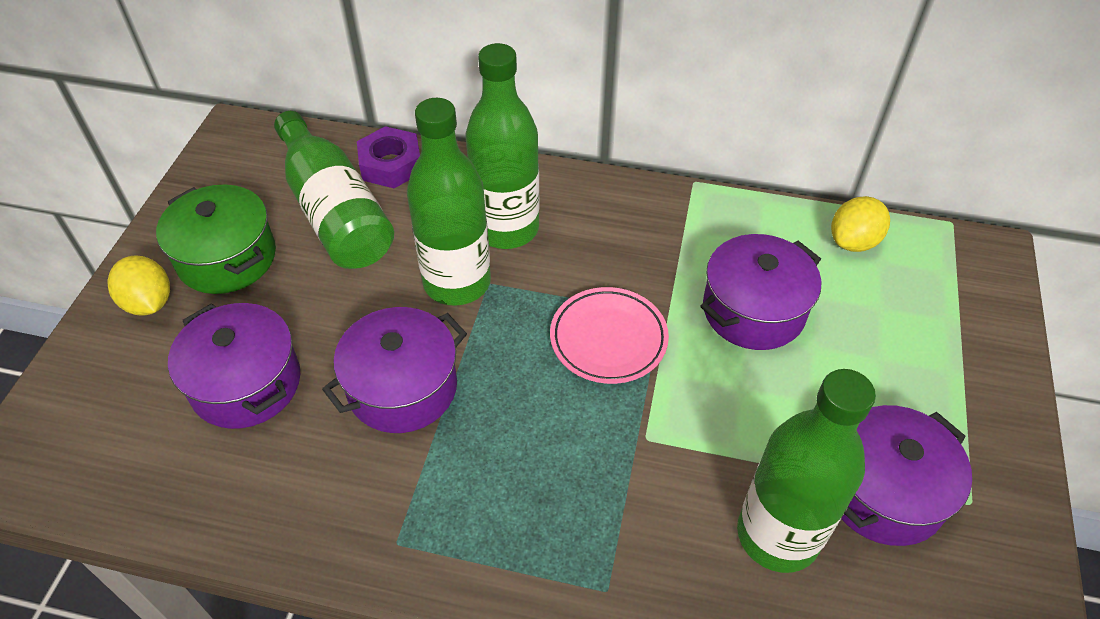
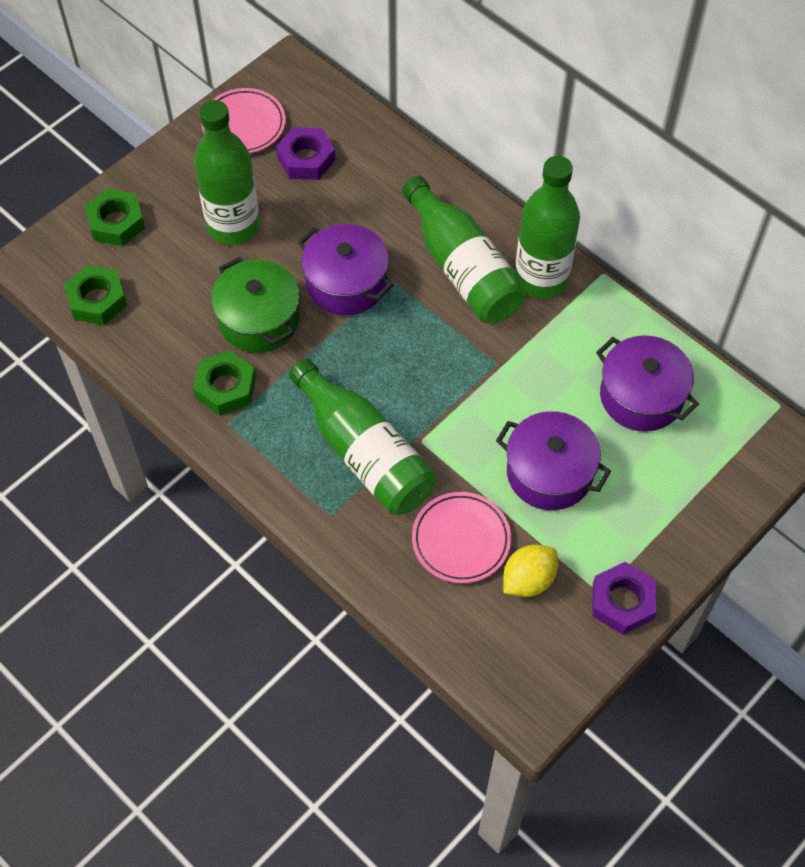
green nut: none = 0 -> [64,265,127,325] [84,189,145,246] [193,350,256,415] = 3
pink plate: [550,287,669,384] = 1 -> [201,88,286,153] [412,492,511,583] = 2
purple nut: [357,126,420,188] = 1 -> [276,127,336,180] [592,562,656,635] = 2
purple pot: [168,303,300,429] [322,307,467,433] [701,234,821,350] [841,405,972,546] = 4 -> [298,224,394,315] [496,411,611,510] [596,335,699,432] = 3
yellow lemon: [107,255,170,316] [831,196,890,252] = 2 -> [503,545,558,597] = 1

